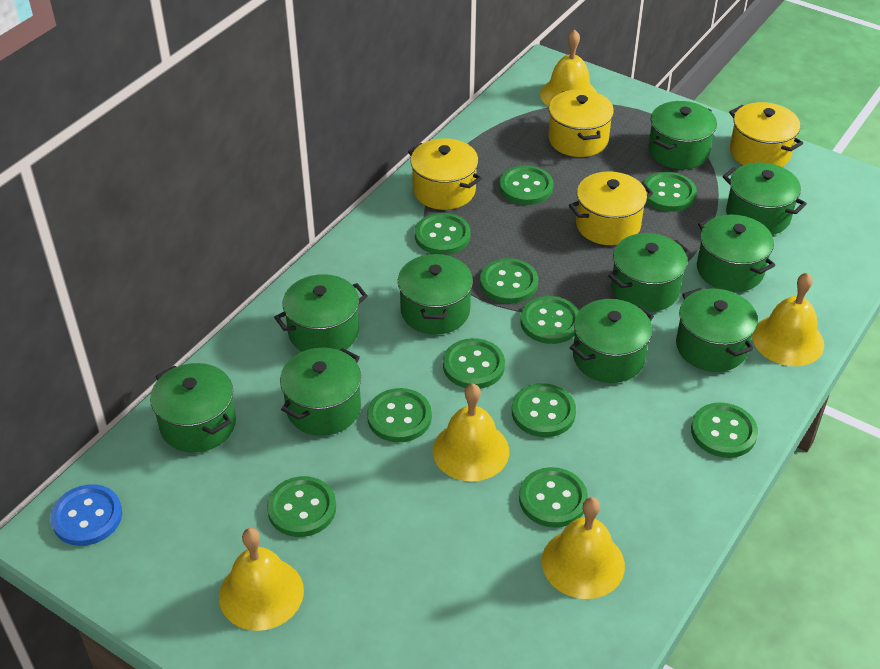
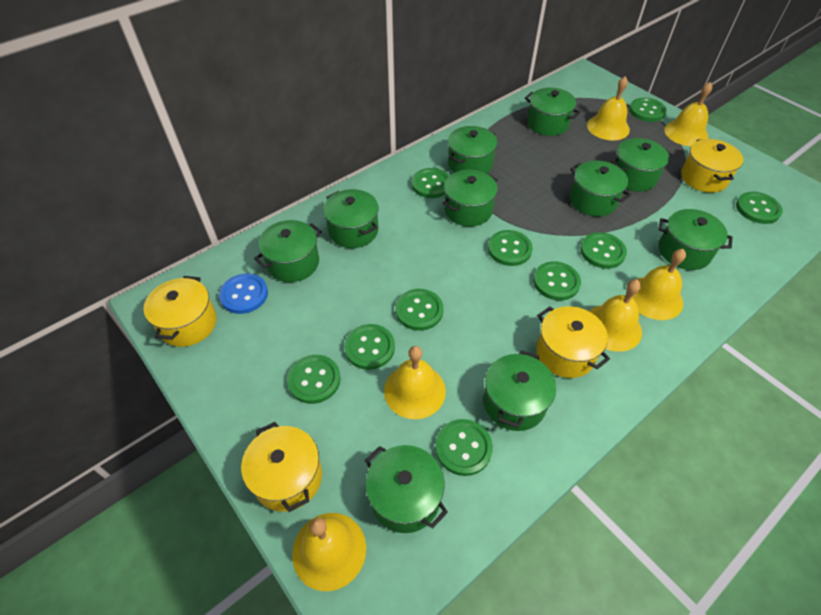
green button: [267,476,336,537] [367,388,432,442] [415,213,471,255] [443,338,505,389] [480,258,538,304] [499,166,553,205] [512,383,576,437] [519,467,588,528] [520,296,579,344] [644,172,697,212] [691,402,758,458] = 11 -> [287,355,341,404] [344,324,395,370] [395,289,443,331] [412,168,449,198] [435,419,493,476] [488,230,533,266] [533,261,581,301] [580,232,627,269] [629,98,667,122] [736,192,783,224] = 10
yellow bell: [219,528,304,631] [433,384,509,481] [540,29,597,106] [542,497,625,599] [752,272,824,366] = 5 -> [292,513,366,591] [384,346,446,419] [587,76,630,141] [589,279,642,352] [632,249,686,320] [664,82,712,146] = 6

